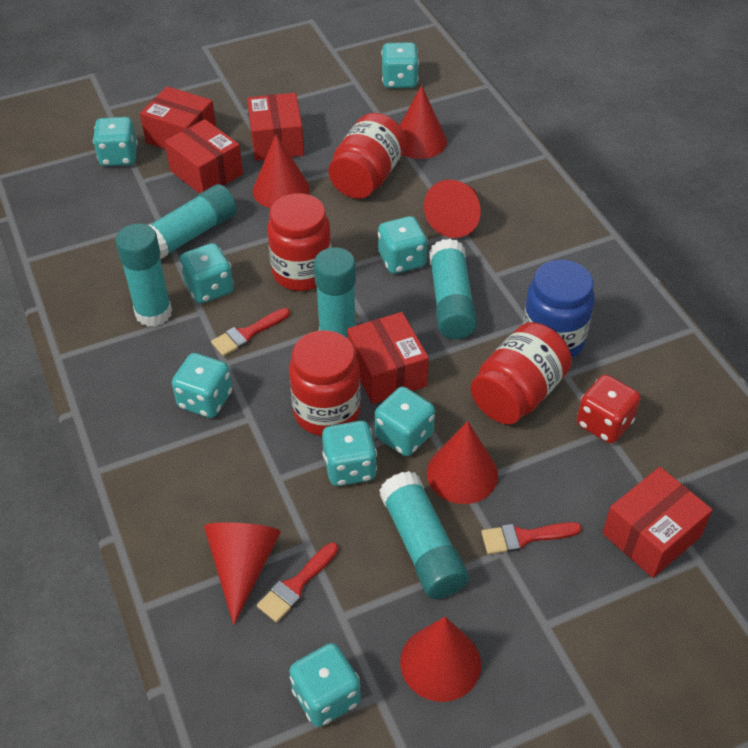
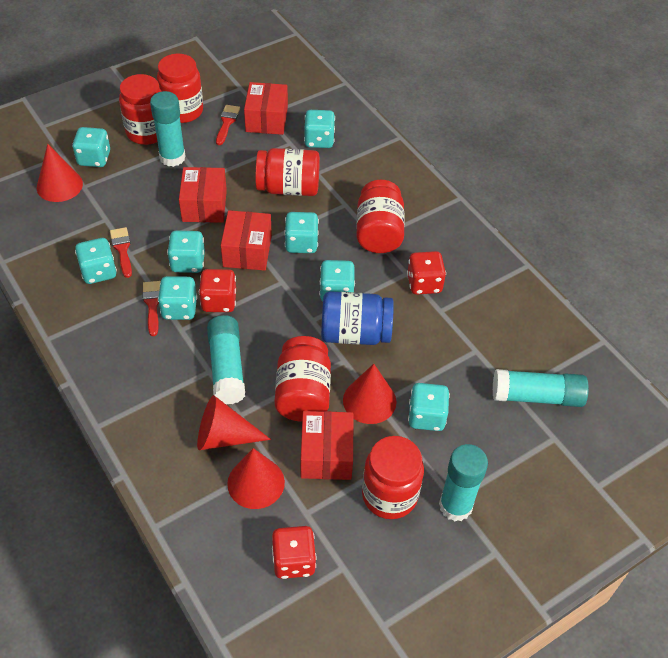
red box: [140,86,216,149] [165,119,243,194] [247,93,304,161] [347,312,429,404] [602,467,713,578] = 5 -> [179,167,227,223] [221,210,272,271] [244,82,288,135] [301,411,353,480] = 4
red cone: [204,522,281,625] [253,134,310,208] [399,85,447,159] [400,617,481,702] [424,180,481,238] [427,421,498,504] = 6 -> [37,144,83,202] [197,395,271,450] [227,448,285,509] [343,364,396,424] = 4
red dice: [577,374,641,444] = 1 -> [199,269,236,312] [272,526,317,579] [407,251,446,295] = 3
red jar: [267,193,332,291] [289,330,361,436] [328,113,406,199] [470,322,572,424] = 4 -> [119,74,162,145] [157,54,203,123] [255,148,320,196] [275,336,331,422] [356,180,405,253] [362,436,424,519] = 6
turquoise glue stick: [116,223,172,327] [148,184,237,260] [314,247,356,339] [379,471,469,599] [429,239,477,339] = 5 -> [150,91,186,167] [207,315,245,405] [439,444,488,521] [493,369,589,407] = 4

